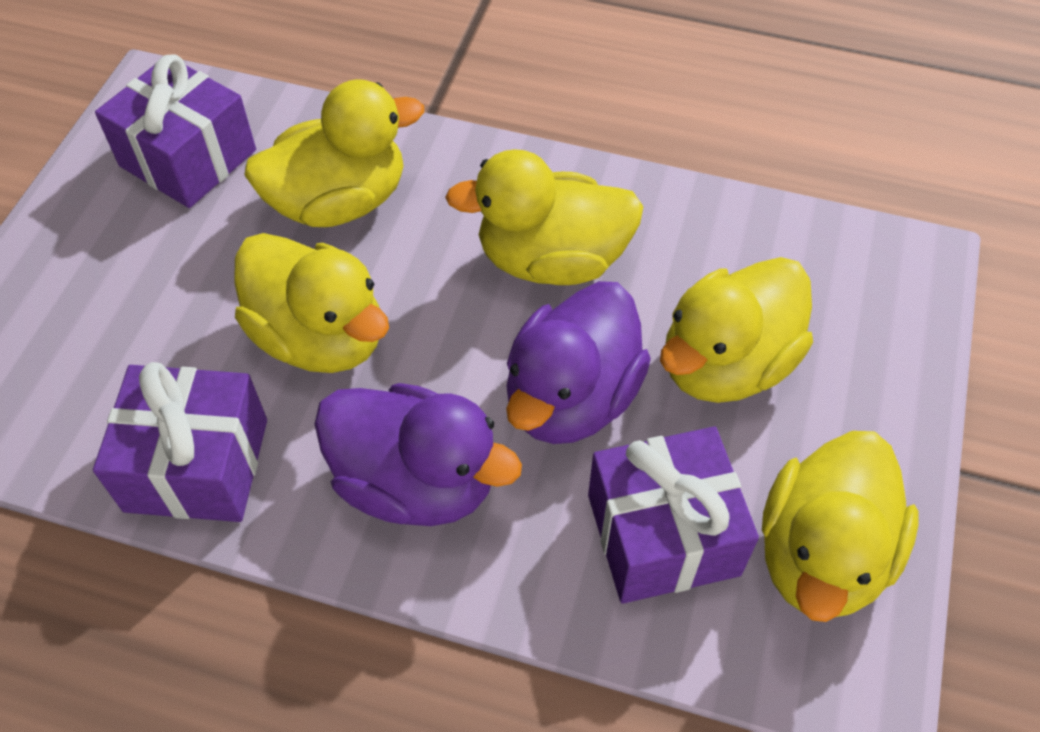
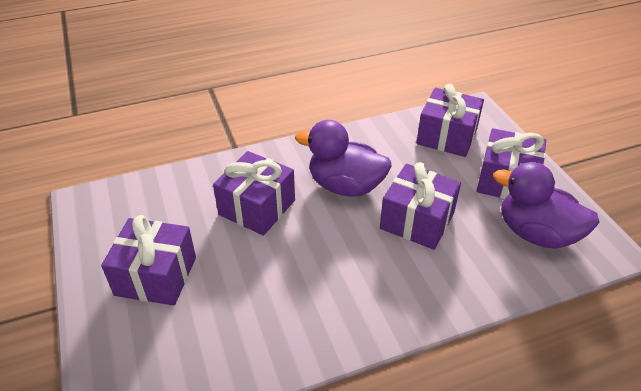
purple gift: [93,362,267,522] [95,54,256,208] [588,427,759,604] = 3 -> [101,215,196,306] [213,151,295,235] [380,162,461,250] [417,84,484,157] [477,128,546,199] = 5
yellow duck: [234,233,389,373] [244,79,424,227] [445,149,644,285] [660,257,813,403] [762,431,919,622] = 5 -> none = 0

